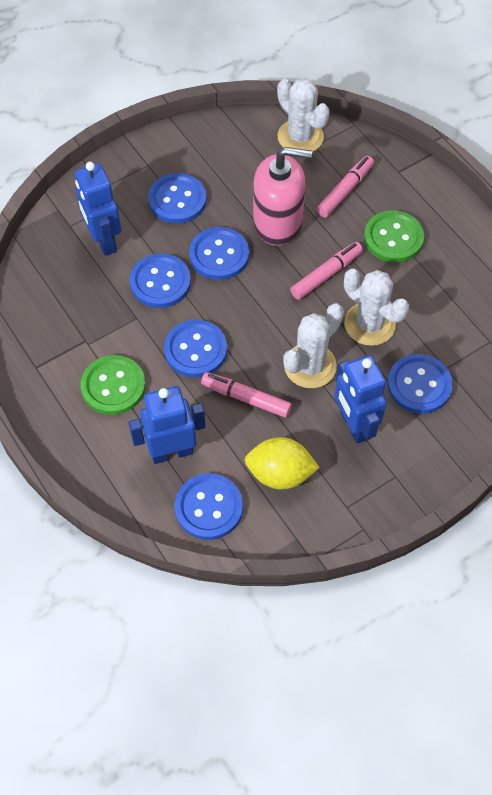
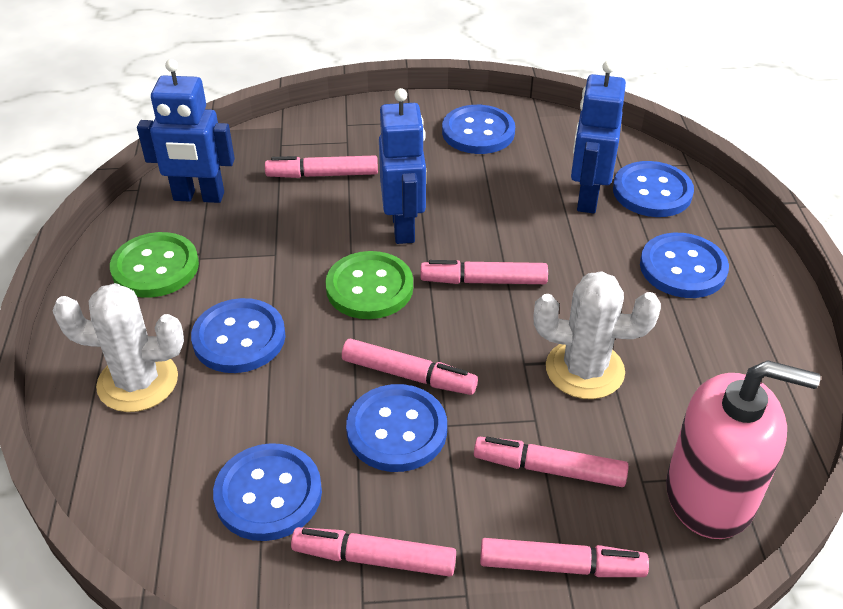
pink marker: [201,372,292,418] [290,242,363,300] [317,156,374,217] = 3 -> [265,155,378,178] [291,527,456,577] [342,338,478,395] [420,260,548,284] [474,437,629,487] [480,538,649,577] = 6
white cactus: [277,78,330,152] [283,303,344,388] [344,269,409,346] = 3 -> [52,283,184,412] [534,271,661,399] = 2
yellow lemon: [245,437,320,489] = 1 -> none = 0

